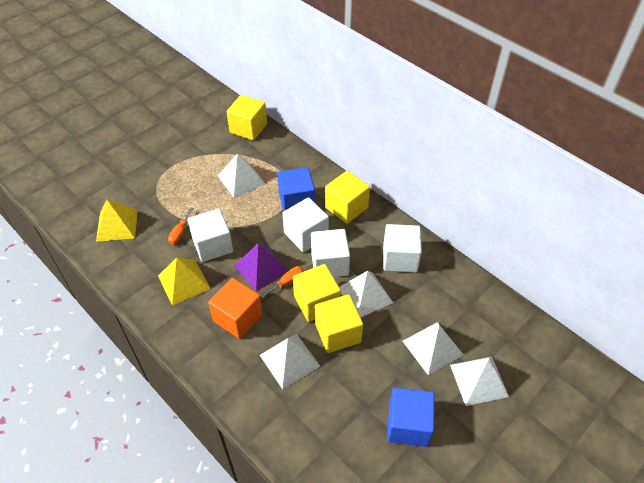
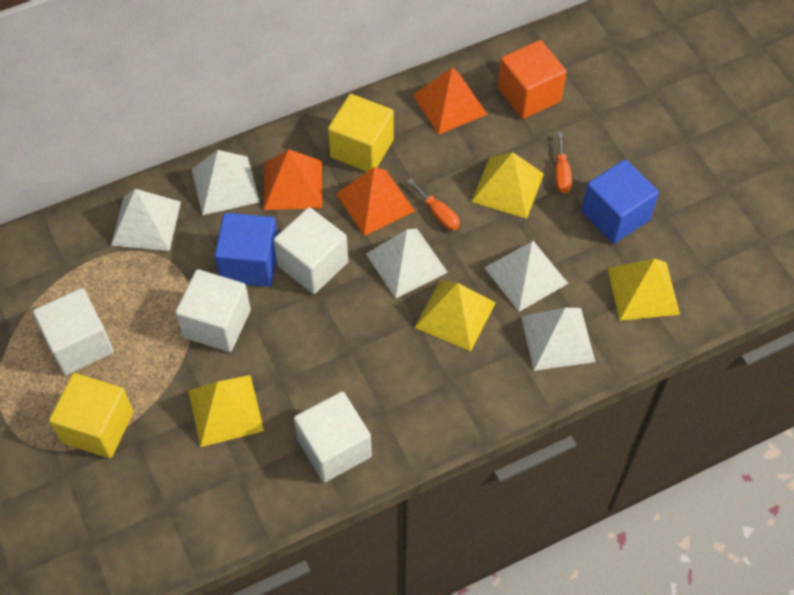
orange pyramid: none = 0 -> [264,149,322,210] [336,167,415,236] [413,67,488,135] = 3
purple pyramid: [234,243,289,291] = 1 -> none = 0
yellow cube: [227,95,267,141] [293,264,341,322] [315,294,363,353] [325,171,370,224] = 4 -> [49,373,134,458] [328,94,394,172] = 2
yellow pyramid: [96,199,138,242] [158,257,211,306] = 2 -> [188,375,264,447] [415,280,496,351] [471,152,544,219] [607,258,680,321] = 4

